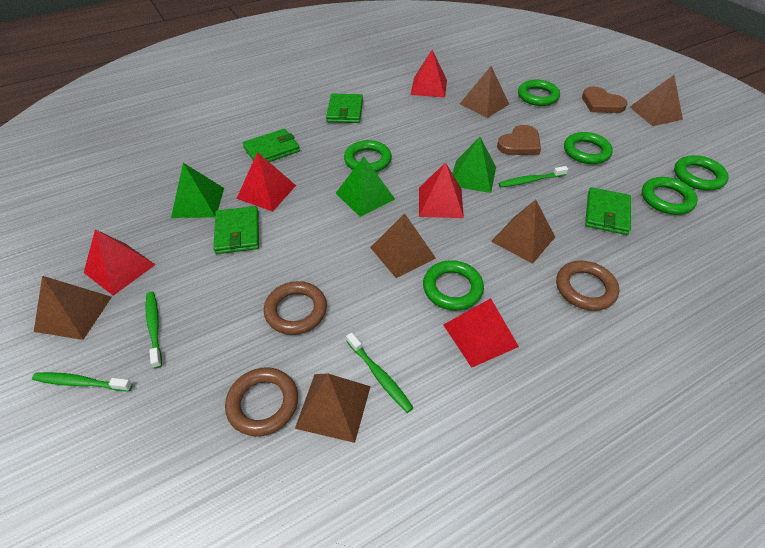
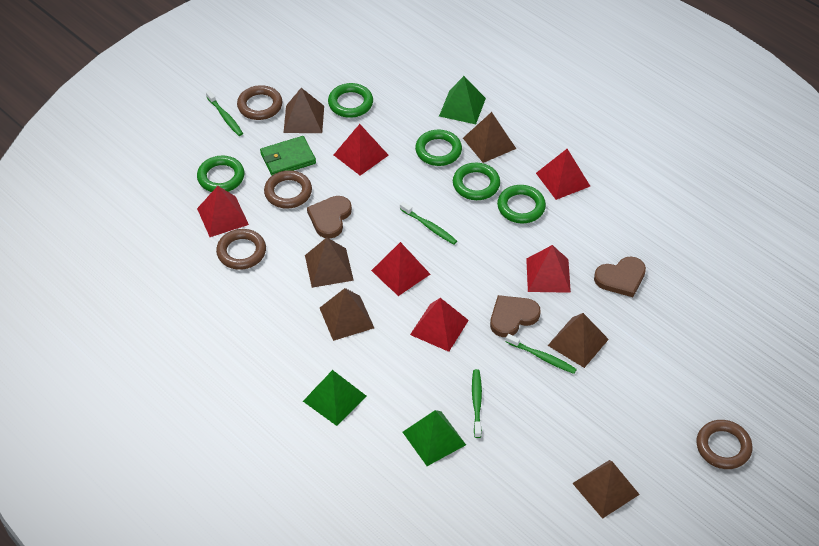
brown heart: [497,125,541,155] [582,86,628,113] = 2 -> [307,196,352,239] [490,295,541,337] [594,257,646,297] = 3
brown ring: [225,367,298,436] [264,281,327,335] [556,261,619,311] = 3 -> [216,229,266,270] [237,85,282,120] [264,170,312,209] [696,420,753,469] = 4
green ring: [344,140,392,172] [423,260,484,310] [518,80,560,106] [564,132,613,164] [642,177,698,215] [674,155,729,191] = 6 -> [197,155,245,192] [328,83,373,118] [415,130,462,166] [453,163,500,200] [497,185,546,223] = 5
green wallet: [213,206,259,254] [243,128,300,162] [326,94,363,123] [585,187,631,235] = 4 -> [260,136,316,176] = 1
red pyramid: [84,229,156,296] [237,152,296,212] [411,50,447,98] [419,162,464,218] [443,298,519,368] = 5 -> [197,186,249,237] [334,124,389,176] [371,242,430,296] [410,298,469,352] [526,245,571,293] [536,149,590,200] = 6

